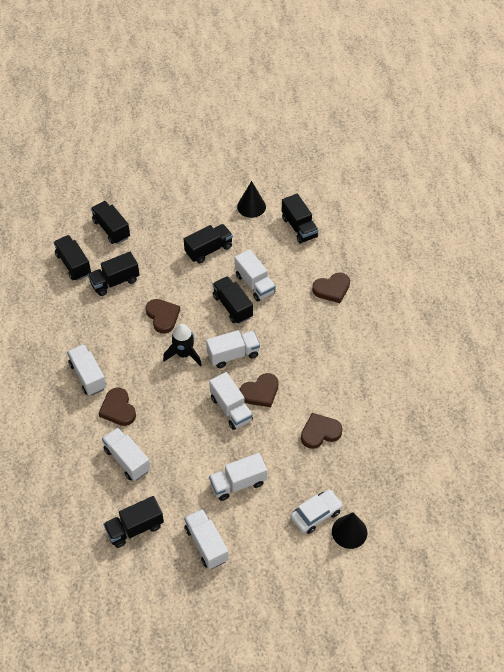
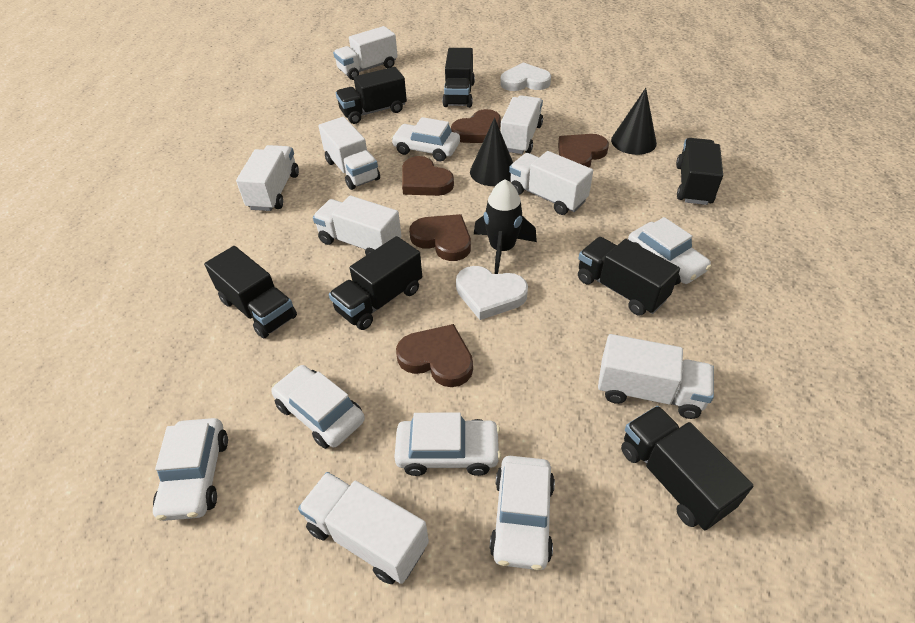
white car: [291,490,343,534] = 1 -> [153,418,228,521] [271,365,365,449] [391,117,460,161] [394,412,501,476] [489,456,555,570] [628,217,711,285] = 6
white heart: none = 0 -> [456,266,528,320] [500,62,551,91] = 2
white truck: [67,344,106,396] [102,428,151,481] [184,509,229,569] [206,330,260,368] [209,372,253,430] [209,453,267,501] [235,249,276,302] = 7 -> [236,145,299,211] [298,472,429,584] [313,196,401,255] [318,117,380,190] [333,26,398,80] [501,95,543,154] [509,151,593,215] [598,334,714,419] = 8

